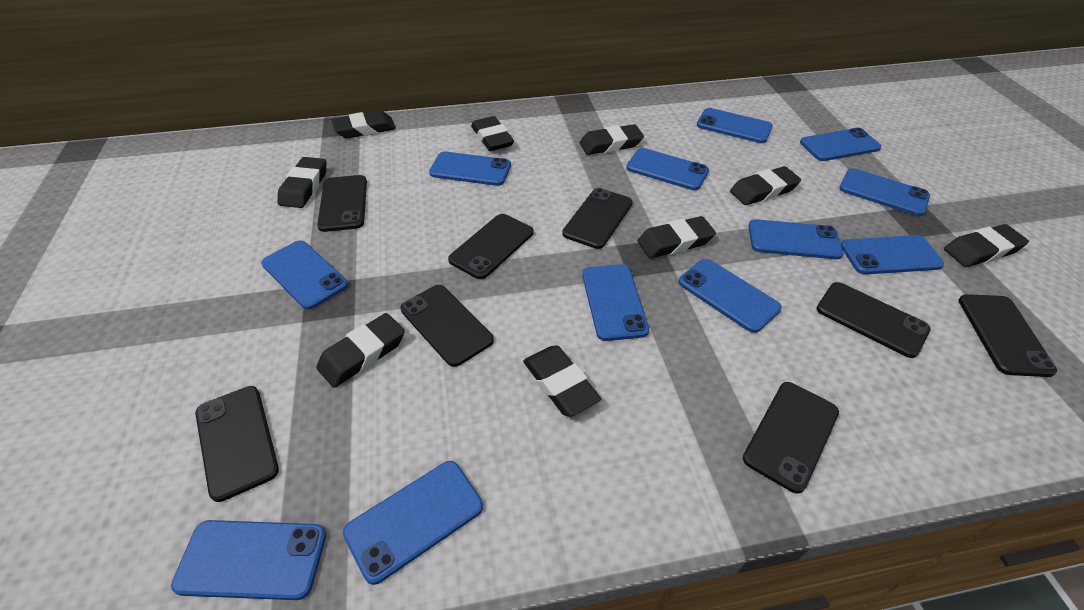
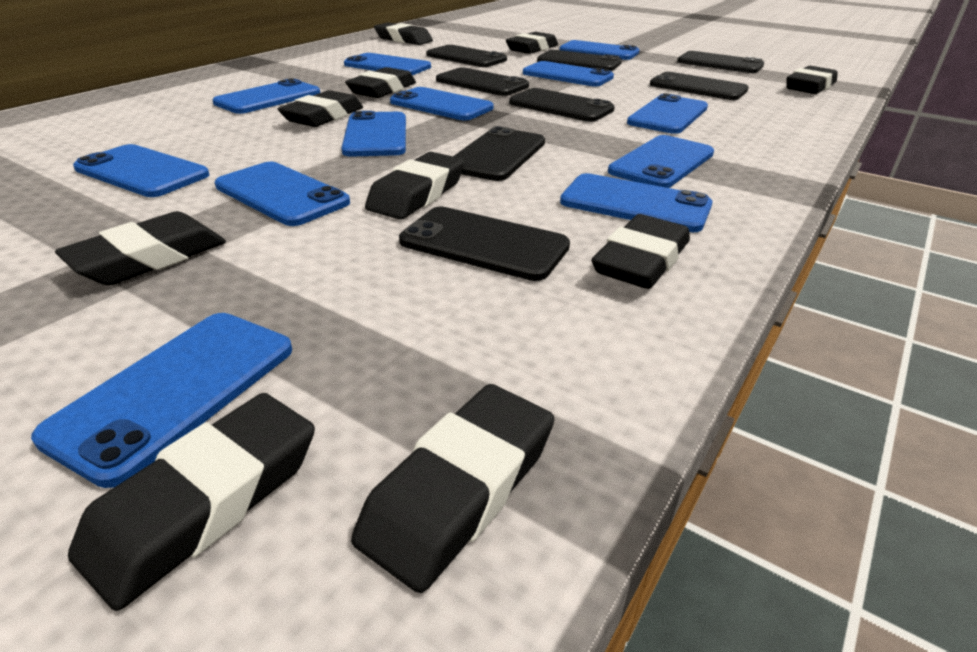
black eraser: [278,157,326,208] [316,313,405,388] [332,110,396,138] [471,116,514,151] [523,345,601,417] [579,124,644,155] [638,216,716,258] [730,166,801,205] [944,224,1029,267] = 9 -> [55,211,226,285] [68,393,315,611] [278,90,363,127] [345,67,416,98] [351,384,554,593] [365,152,464,220] [374,22,433,45] [506,32,558,54] [592,214,690,289] [786,66,838,94] = 10

